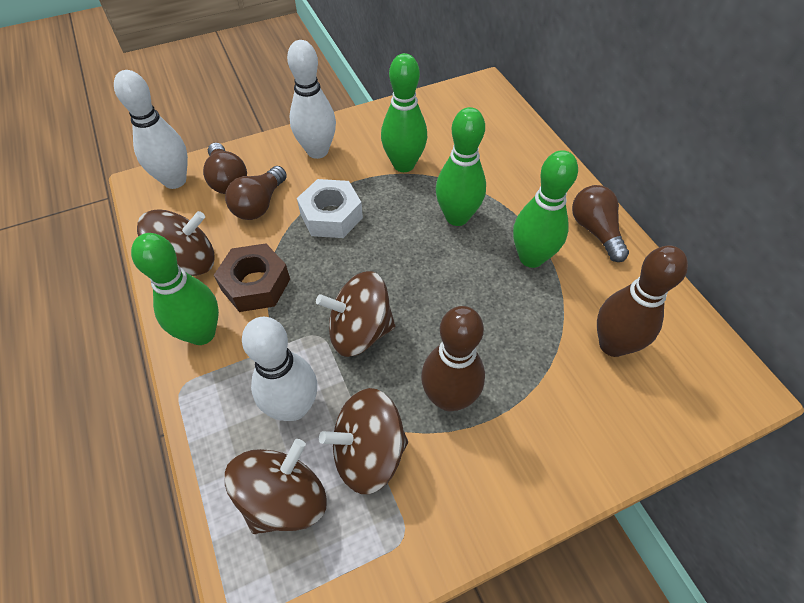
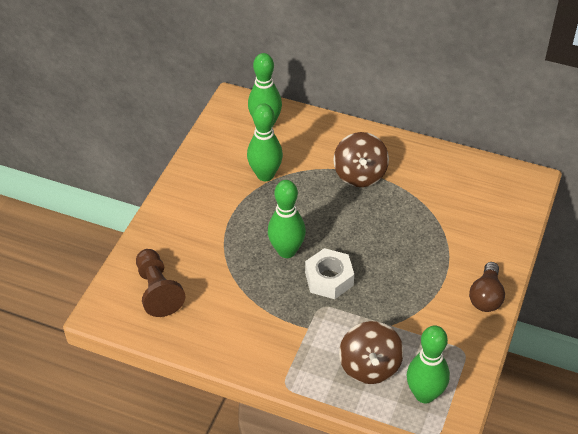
brown bowling pin: [421,306,485,411] [597,246,688,357] = 2 -> none = 0
brown light bulb: [203,143,247,194] [225,166,287,220] [572,185,629,262] = 3 -> [469,262,505,312] = 1
brown nut: [214,243,290,312] = 1 -> none = 0
brown pawn: none = 0 -> [136,249,185,317] = 1
brown spinning top: [137,209,215,276] [225,439,327,534] [316,271,395,357] [319,388,408,494] = 4 -> [333,132,389,187] [339,321,404,384] = 2
white bowling pin: [114,70,188,189] [242,317,317,421] [287,40,336,159] = 3 -> none = 0

